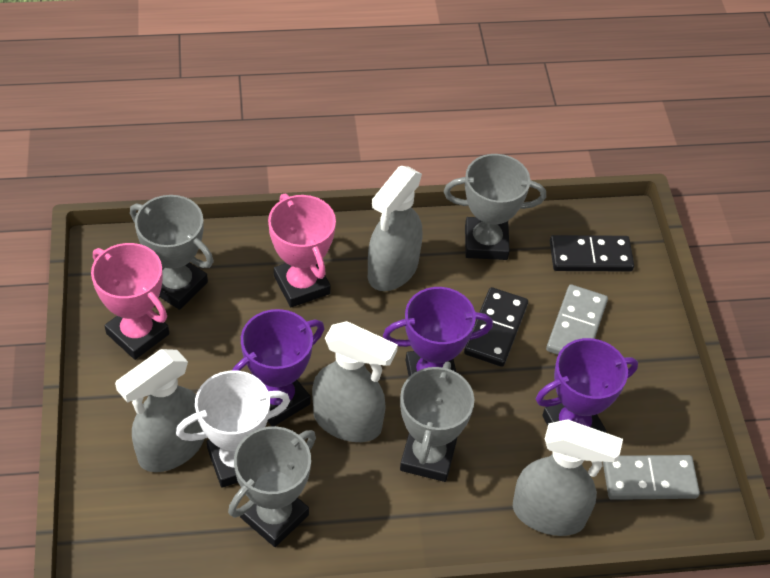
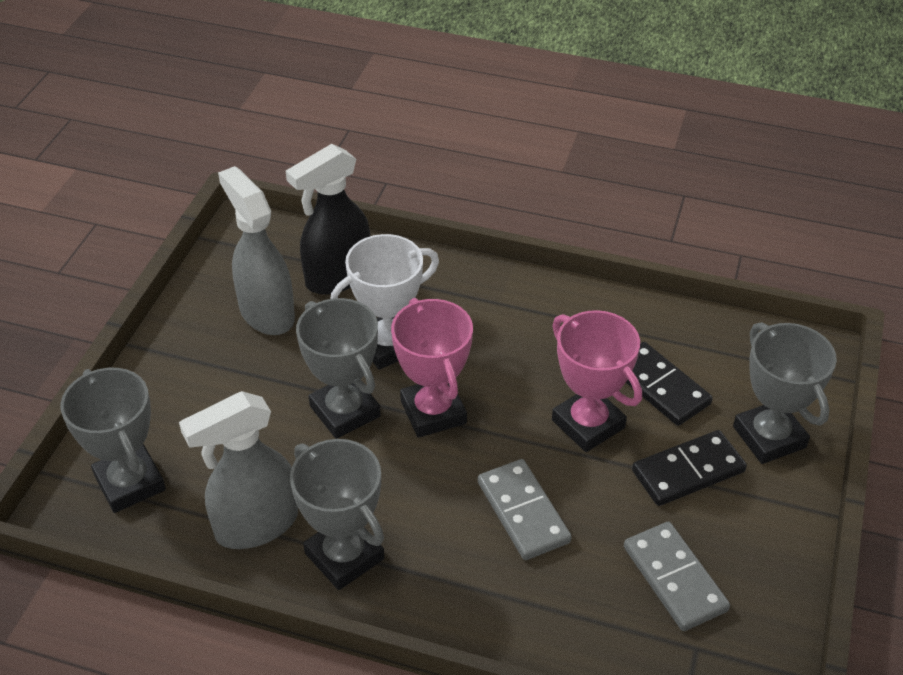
black spray bottle: none = 0 -> [286,144,370,295] = 1
grey spray bottle: [115,349,204,472] [312,321,398,442] [368,166,422,291] [513,419,623,536] = 4 -> [179,391,298,549] [218,166,295,335] = 2
purple trophy: [232,309,324,426] [383,287,493,376] [536,338,638,433] = 3 -> none = 0

